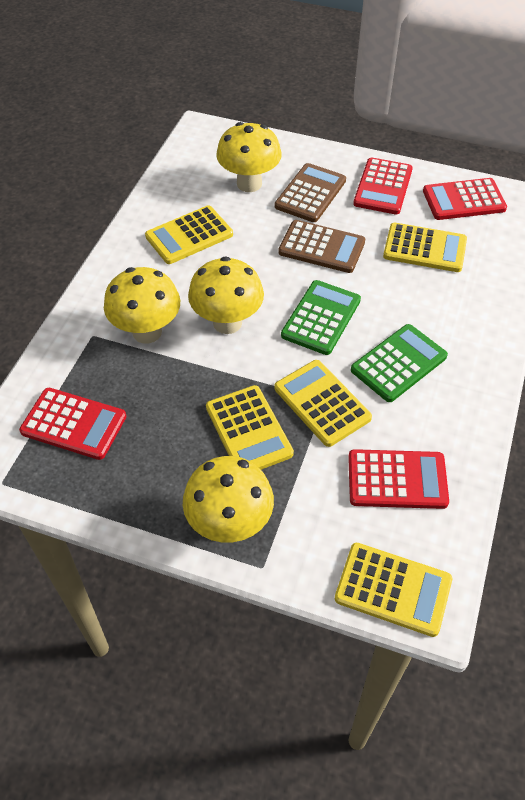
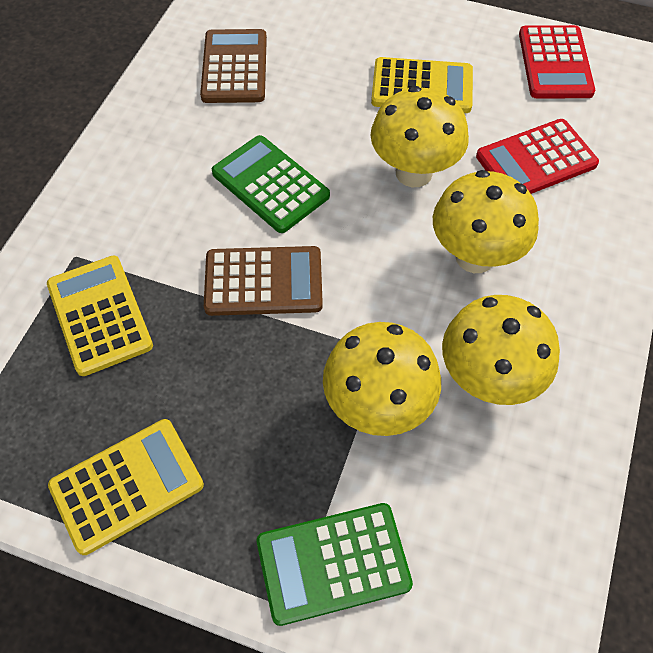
red calculator: [19,388,127,460] [348,449,449,509] [353,157,413,215] [423,178,507,220] = 4 -> [476,119,599,194] [519,25,595,98] = 2
yellow calculator: [145,205,233,264] [206,385,294,470] [274,360,372,447] [335,543,452,637] [383,223,467,272] = 5 -> [47,255,153,376] [48,419,204,555] [371,57,473,113] = 3

